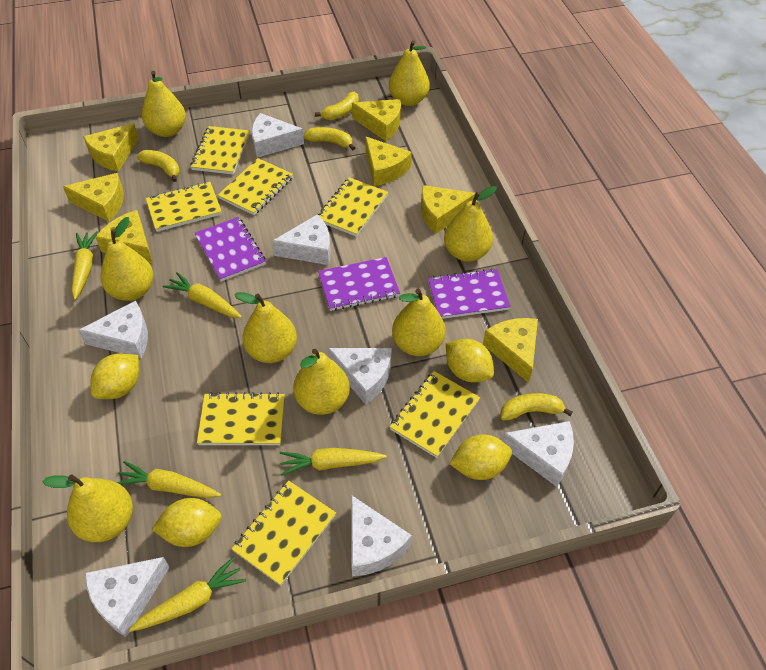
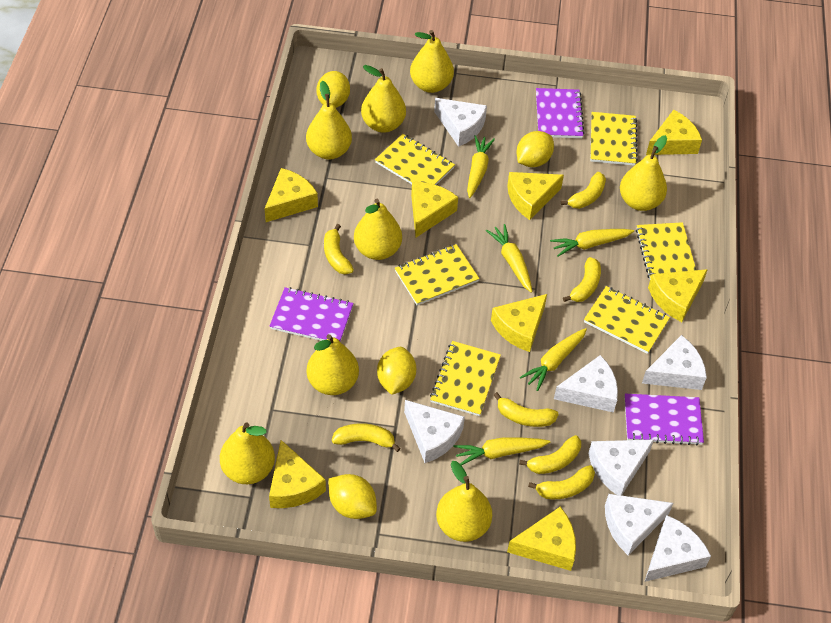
yellow banana: [137,150,180,182] [303,127,355,150] [315,92,359,120] [500,393,573,421] = 4 -> [324,224,354,274] [332,423,401,452] [493,392,559,427] [519,435,581,474] [528,465,595,499] [561,172,606,209] [563,257,601,302] = 7
yellow cheese: [63,173,124,222] [83,123,139,172] [95,210,153,263] [352,99,401,141] [365,136,412,186] [421,185,476,234] [483,318,538,383] = 7 -> [265,168,318,222] [269,440,326,508] [411,182,458,237] [491,294,547,352] [507,172,564,220] [507,506,576,571] [646,110,702,155] [648,269,708,322] = 8
yellow notebook: [146,182,222,232] [190,126,250,175] [197,392,285,445] [218,158,293,215] [231,481,336,586] [318,177,388,237] [389,371,480,458] = 7 -> [375,134,455,185] [395,244,480,305] [430,341,501,416] [584,286,670,354] [590,112,638,166] [636,222,696,279] = 6

